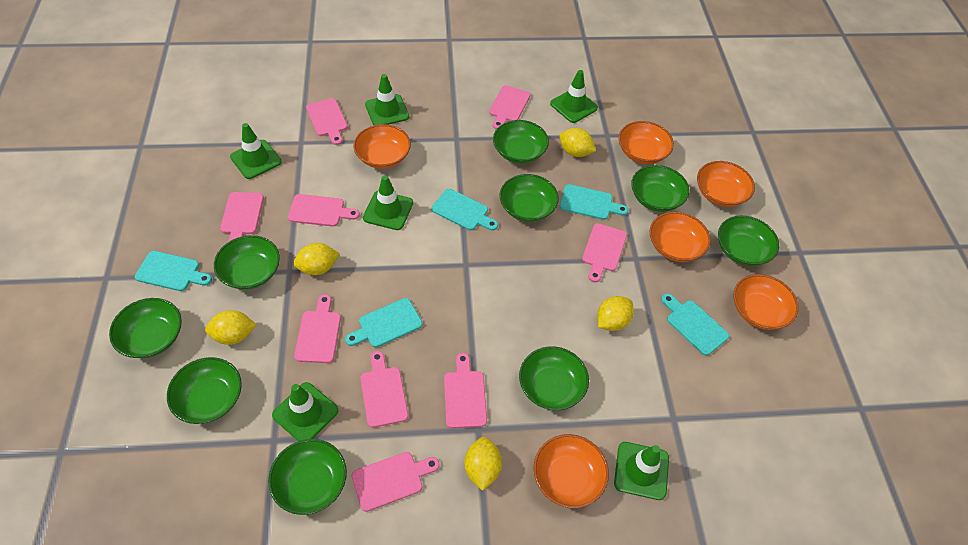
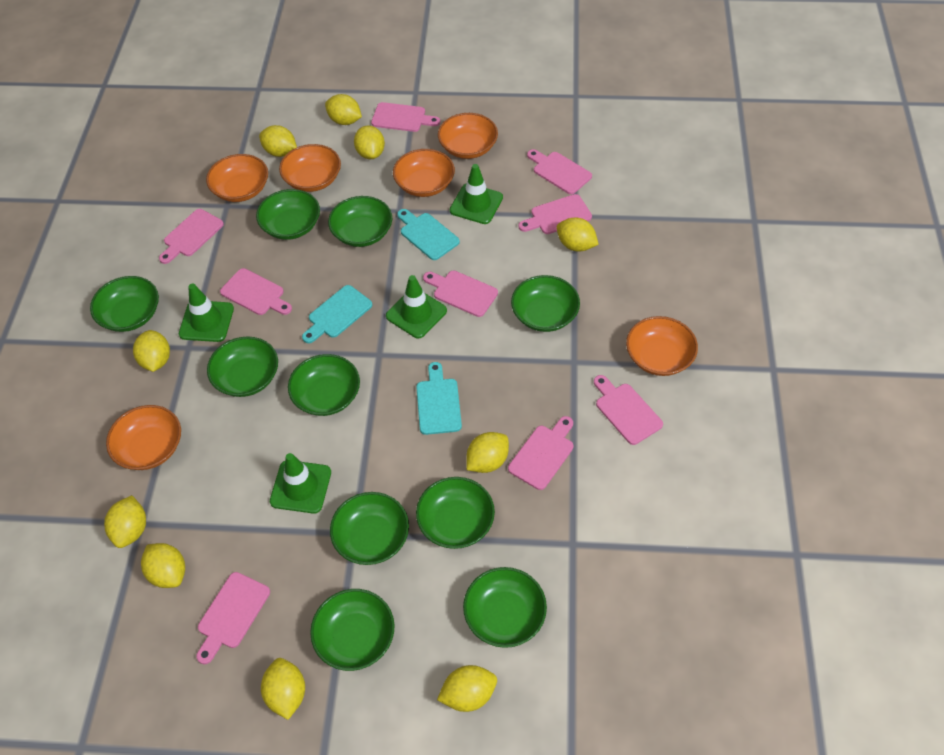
green bowl: [109,298,182,358] [167,357,242,424] [214,235,280,290] [268,439,347,515] [493,120,549,164] [500,174,559,222] [519,346,589,410] [631,165,689,212] [718,216,779,266] = 9 -> [90,276,159,332] [207,337,278,397] [256,189,320,240] [288,354,360,416] [310,589,395,671] [328,196,392,247] [330,492,409,565] [416,477,495,549] [463,567,547,648] [511,275,580,332] = 10
green traffic cone: [230,123,282,179] [272,382,339,441] [363,175,413,230] [365,74,409,125] [550,70,598,123] [614,442,669,500] = 6 -> [179,284,234,342] [270,453,331,514] [386,275,447,338] [450,164,503,224] = 4
turquoise cutting board: [135,251,212,291] [345,298,422,348] [432,189,498,231] [560,184,628,220] [661,293,729,356] = 5 -> [302,285,372,343] [397,209,460,260] [416,362,462,435] = 3
yellow lemon: [205,310,256,345] [293,243,340,275] [464,437,502,491] [559,128,596,157] [597,296,634,331] = 5 -> [104,495,146,548] [133,330,170,372] [141,543,185,588] [259,125,297,157] [261,658,305,720] [325,94,362,125] [354,125,385,159] [437,665,497,712] [466,432,509,473] [556,217,599,252] = 10

